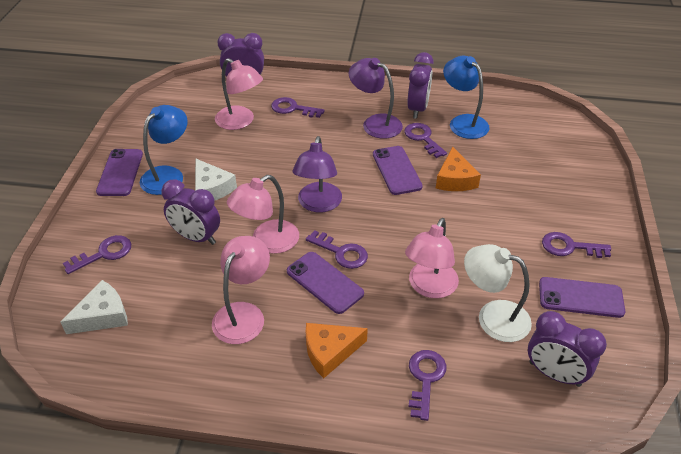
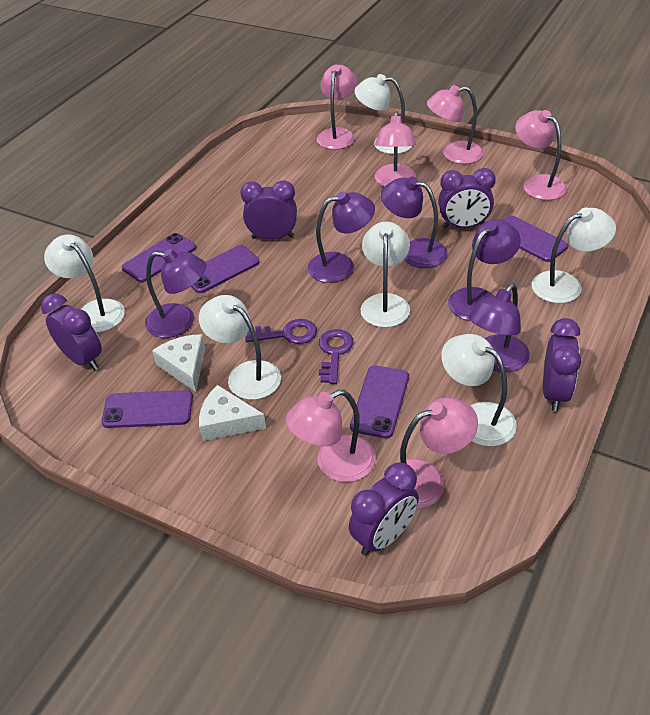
blue lamp: [140,105,187,195] [443,56,489,139] = 2 -> none = 0
orange cheese: [306,323,368,378] [436,147,481,191] = 2 -> none = 0
pink lamp: [212,236,270,344] [215,58,263,130] [227,175,299,254] [405,218,459,298] = 4 -> [286,390,376,482] [317,65,357,150] [375,111,416,186] [397,397,478,509] [427,85,484,164] [515,110,567,200] = 6
purple clock: [161,179,220,245] [217,33,264,76] [407,52,434,119] [528,311,607,387] = 4 -> [41,294,102,370] [240,180,297,239] [349,463,419,556] [439,168,496,228] [543,318,581,411] = 5
purple key: [63,235,131,274] [271,97,324,118] [306,230,368,269] [404,123,447,158] [409,350,447,421] [542,232,611,258] = 6 -> [245,319,317,344] [319,329,354,384] = 2
purple lamp: [293,136,342,212] [349,58,403,139] = 2 -> [145,249,206,338] [307,191,375,283] [381,177,447,268] [448,219,521,321] [469,283,530,372] = 5
purple phone: [96,149,143,196] [287,252,364,314] [373,146,423,195] [539,277,625,318] = 4 -> [101,390,193,428] [122,233,196,282] [191,245,260,293] [350,366,409,438] [503,215,568,262] = 5
white lamp: [464,244,532,342] = 1 -> [44,235,125,333] [199,295,281,400] [354,74,412,154] [360,222,410,327] [441,334,517,447] [531,208,616,303] = 6

